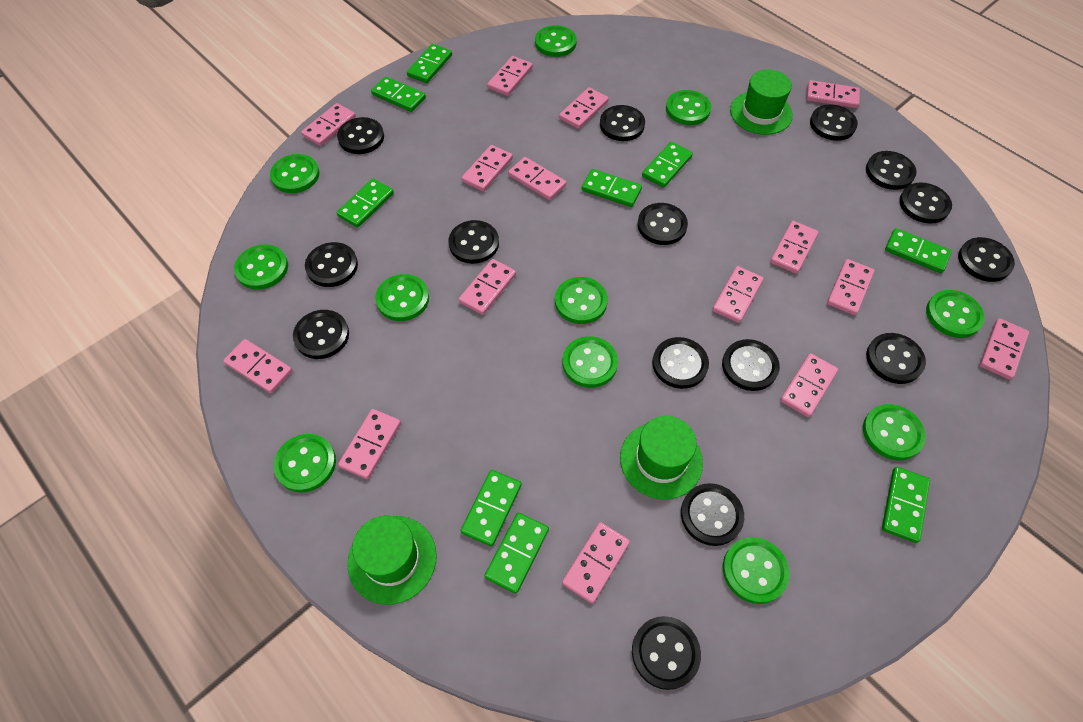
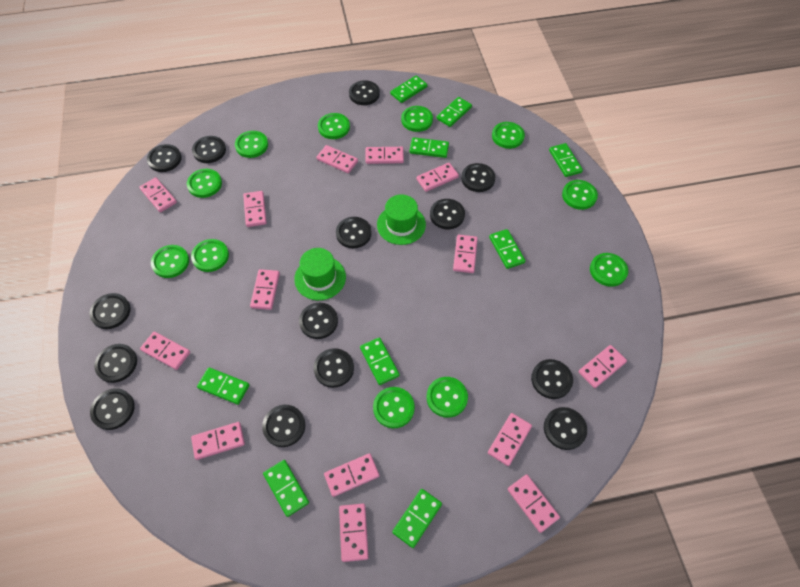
black button: [293,310,349,359] [305,242,358,287] [337,117,384,154] [449,220,499,264] [600,105,645,141] [632,616,701,690] [637,203,688,245] [652,337,709,389] [681,483,744,546] [722,339,780,391] [810,104,858,141] [866,151,916,190] [866,333,926,384] [899,182,952,224] [958,237,1015,282] = 15 -> [89,293,131,329] [90,388,135,430] [94,344,137,383] [147,144,182,172] [192,136,226,163] [262,405,305,447] [299,303,338,339] [313,348,354,388] [336,217,372,248] [349,80,380,105] [430,199,465,229] [461,163,496,192] [531,359,573,399] [544,407,587,450] = 14
green hat: [347,516,437,605] [620,416,703,500] [730,69,793,135] = 3 -> [294,248,346,300] [377,194,426,245] = 2
pink domino: [223,339,292,393] [301,103,356,146] [338,409,401,479] [459,259,516,315] [462,145,513,192] [487,56,533,96] [508,157,566,200] [559,87,609,129] [562,522,630,604] [713,266,764,323] [770,221,818,274] [780,353,838,417] [806,80,860,108] [827,259,874,315] [979,318,1029,380] = 15 -> [139,177,177,212] [140,332,190,370] [191,422,245,460] [243,191,267,227] [250,269,280,310] [317,145,358,173] [324,453,379,497] [339,504,369,562] [365,147,404,164] [416,163,459,192] [453,235,478,273] [488,413,532,466] [508,474,560,533] [579,345,627,388] = 14

